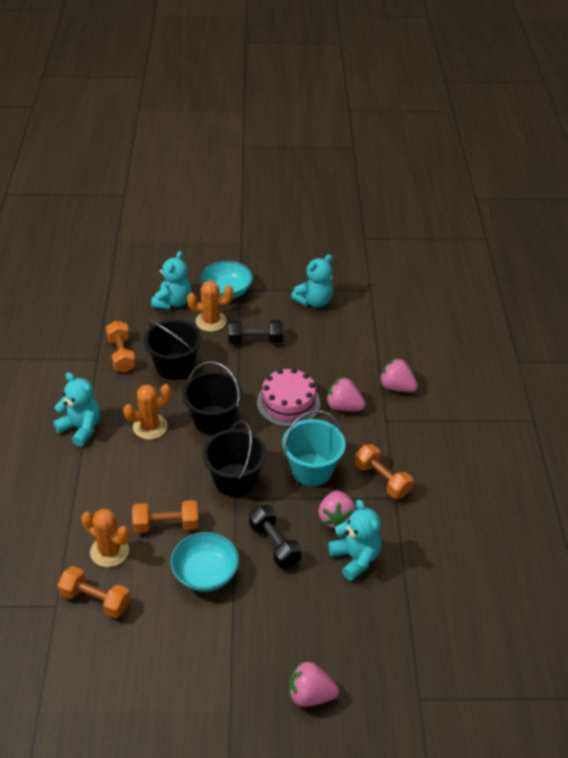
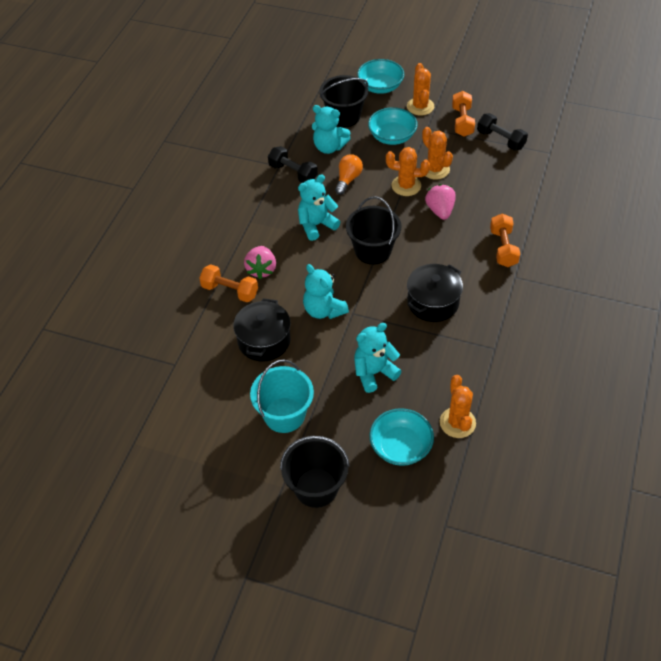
black pot: none = 0 -> [233,298,291,362] [407,264,463,322] = 2
orange cactus: [81,509,130,567] [123,384,172,440] [187,280,233,332] = 3 -> [386,147,430,196] [407,63,434,116] [422,127,453,179] [440,375,476,438] = 4
orange dumbbell: [58,566,130,618] [106,321,136,373] [132,500,199,533] [354,444,413,499] = 4 -> [199,264,258,302] [452,91,475,137] [490,214,520,267] = 3
orange light bulb: none = 0 -> [335,154,363,195] = 1
pink cake: [257,368,320,427] = 1 -> none = 0
pink strawberry: [289,661,339,707] [319,490,356,529] [326,377,366,411] [380,358,418,392] = 4 -> [244,246,276,279] [425,184,456,220] = 2
turquoise bowl: [170,532,239,592] [201,261,253,298] = 2 -> [357,59,404,94] [368,107,418,145] [369,408,434,466] = 3

